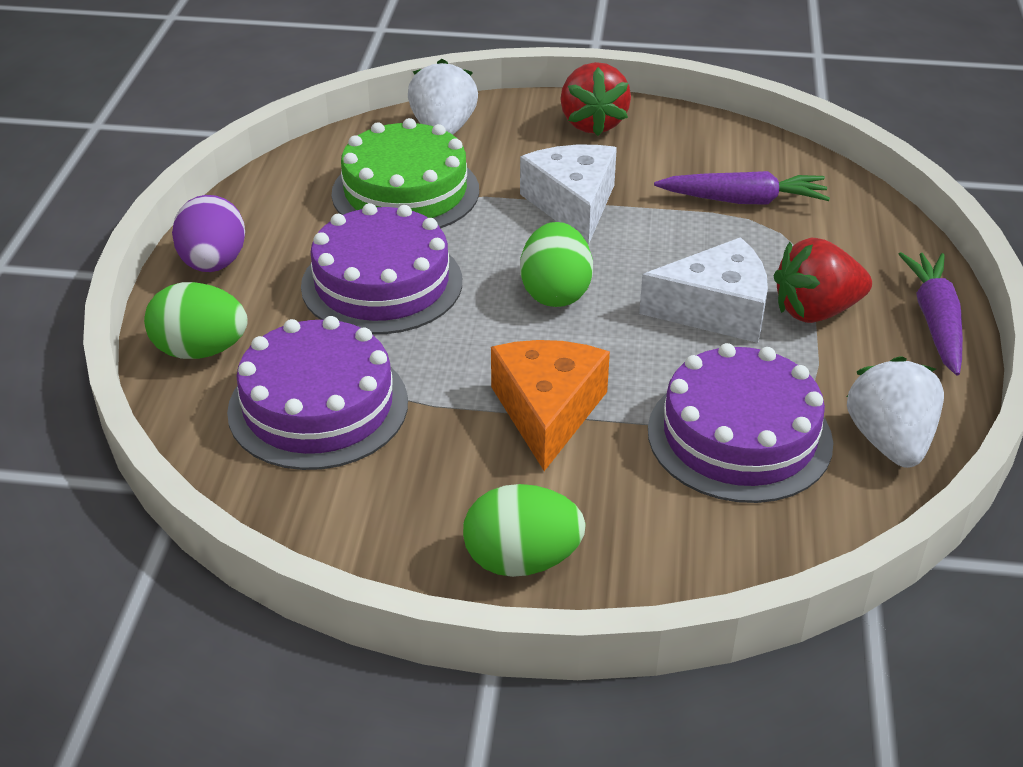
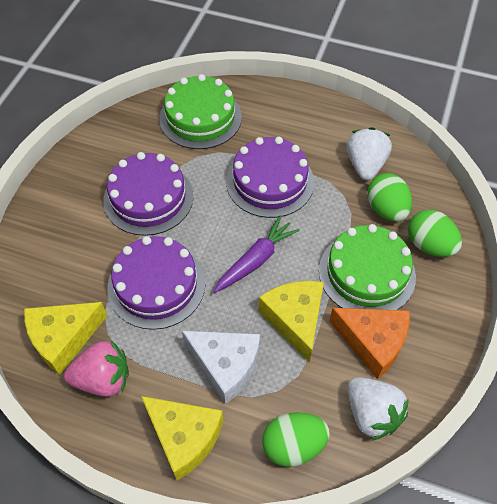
green cake: [331,118,479,228] = 1 -> [159,74,242,149] [319,224,416,310] = 2
pink strawberry: none = 0 -> [64,340,129,397] = 1
purple carrot: [654,171,830,205] [899,252,963,376] = 2 -> [214,216,300,293] = 1
purple egg: [172,195,245,272] = 1 -> none = 0
red strawberry: [560,62,631,136] [774,238,872,323] = 2 -> none = 0
white cheese: [520,145,617,245] [639,237,768,343] = 2 -> [182,331,260,404] = 1
yellow cheese: none = 0 -> [24,302,107,375] [141,396,223,480] [259,281,324,363] = 3

